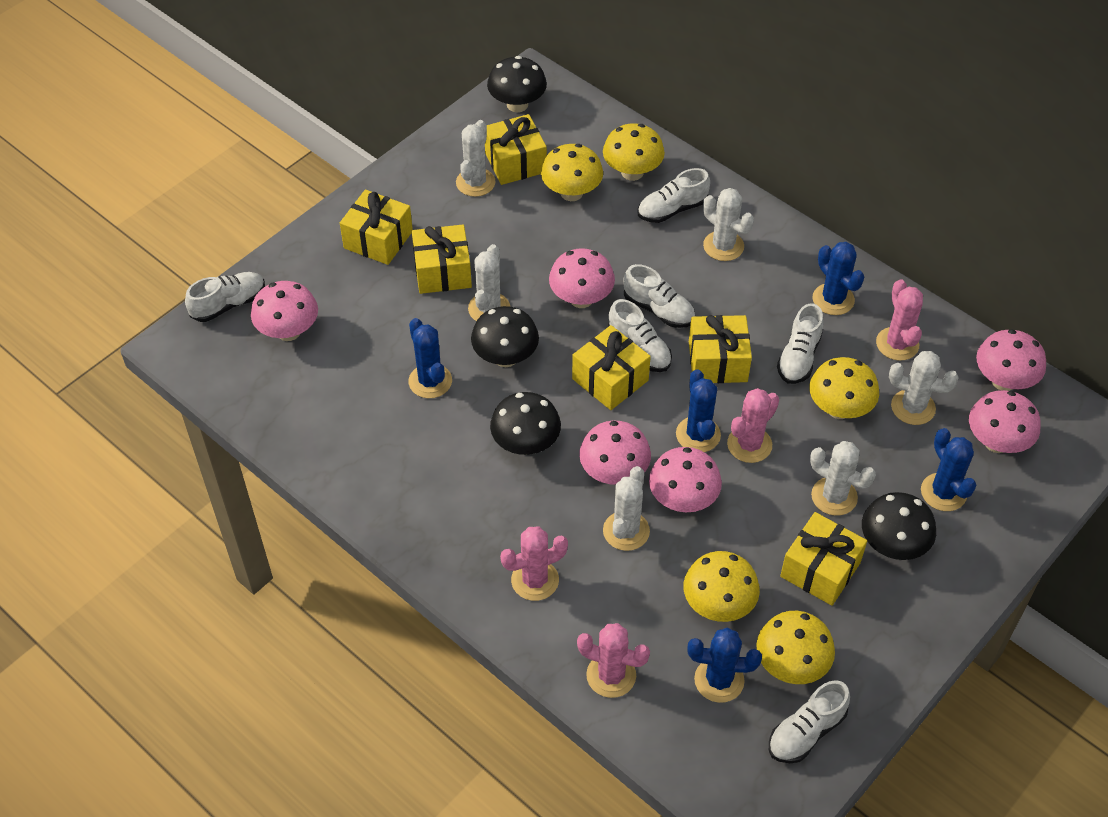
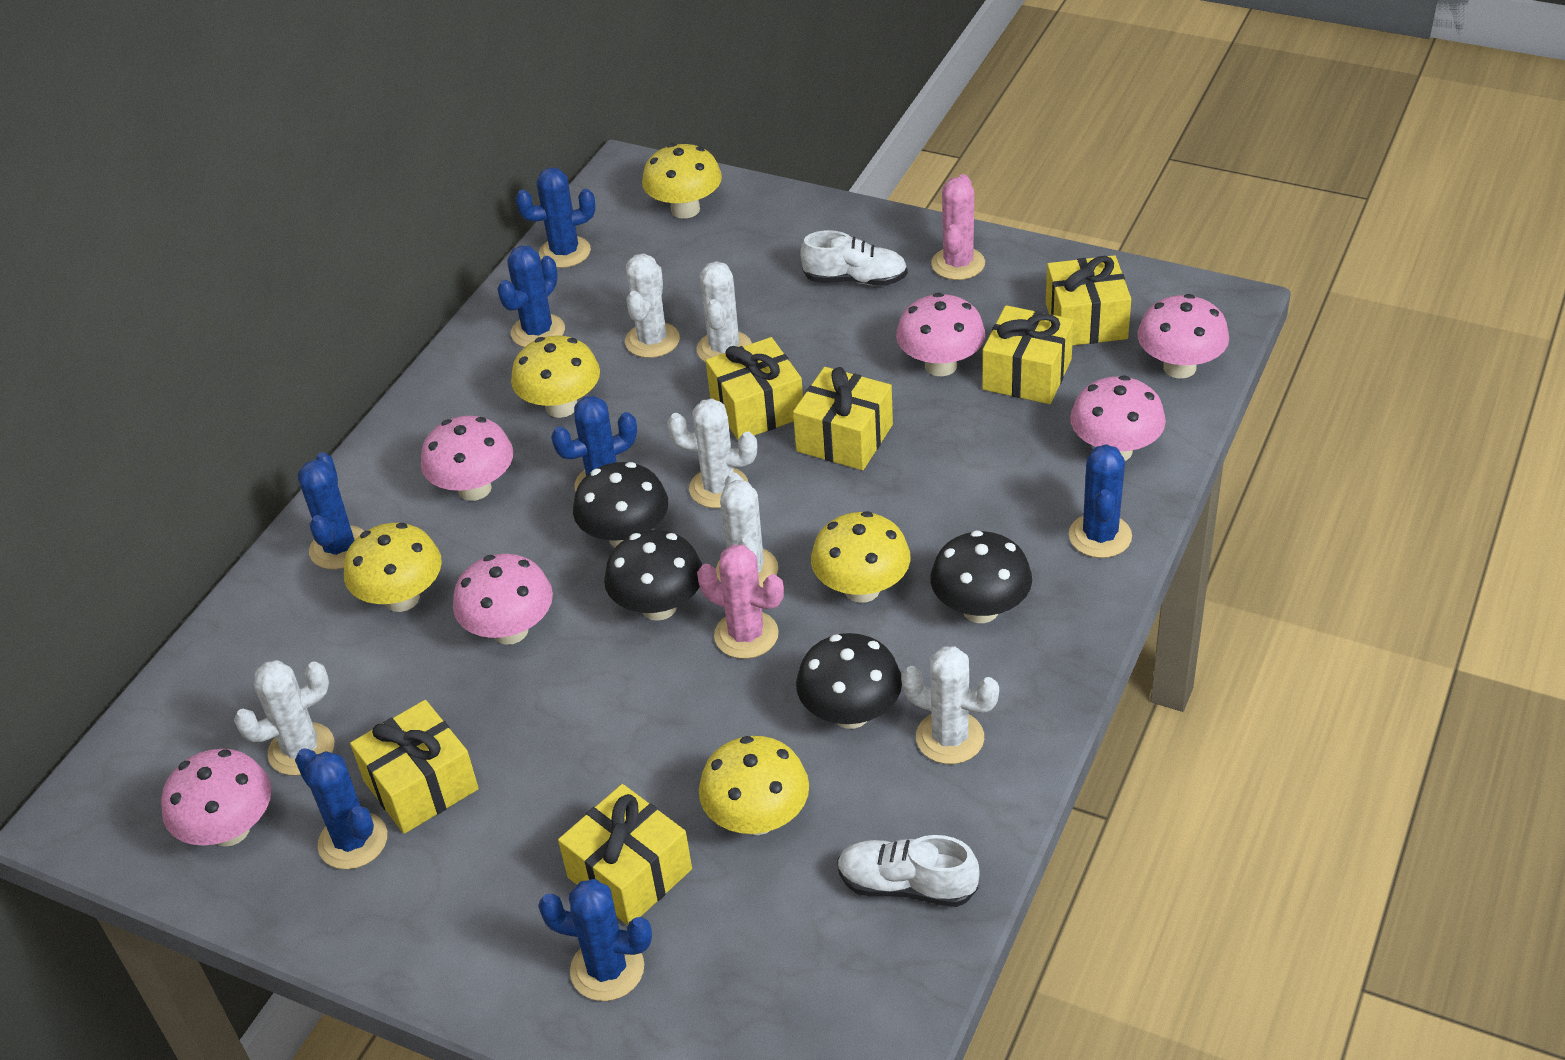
blue cactus: [409,318,452,398] [676,369,721,452] [688,628,762,703] [813,242,865,315] [921,428,976,511] = 5 -> [295,748,387,870] [298,452,364,569] [497,246,565,347] [515,168,596,268] [538,879,652,1001] [551,396,637,491] [1069,444,1132,558] = 7
pink cactus: [500,527,568,601] [577,623,650,698] [727,388,779,463] [876,279,923,361] = 4 -> [697,545,784,659] [931,174,985,280] = 2
white shoe: [185,272,265,322] [608,299,672,372] [624,264,695,328] [638,168,710,223] [769,680,850,763] [777,303,824,384] = 6 -> [800,230,908,286] [837,835,980,907] = 2

